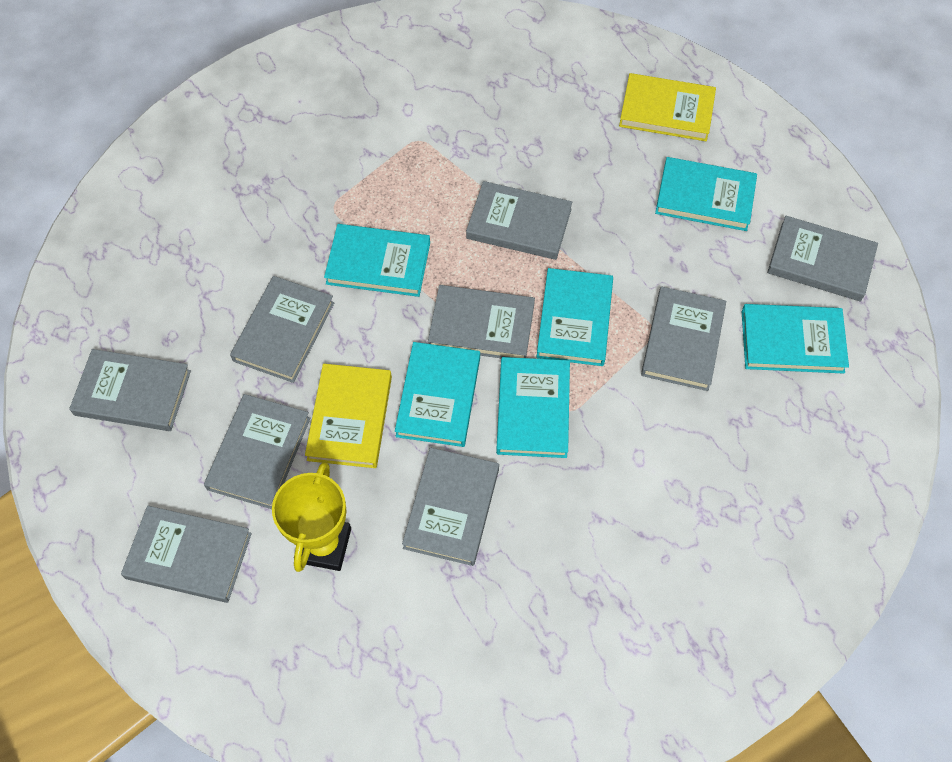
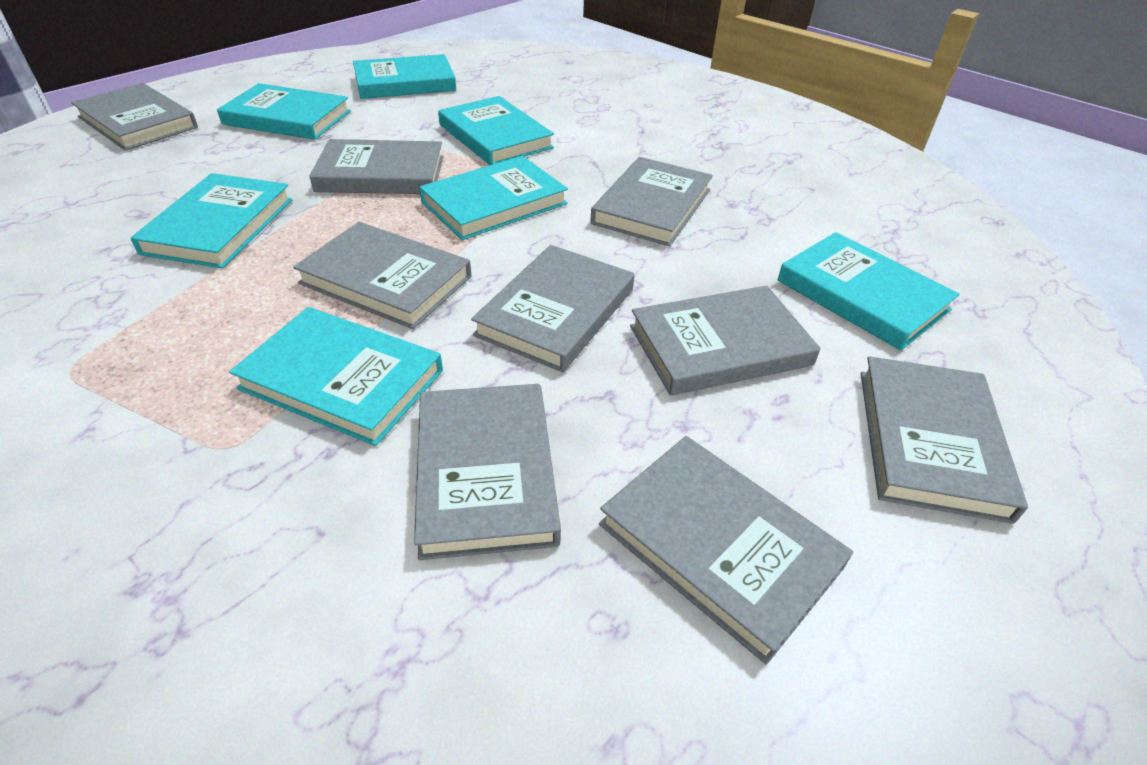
turquoise book: [324,224,430,297] [395,342,480,447] [496,357,570,458] [536,268,613,366] [655,157,757,231] [742,304,849,374] = 6 -> [130,173,292,268] [217,83,351,140] [229,307,443,446] [353,54,456,99] [419,156,568,240] [438,96,554,165] [778,232,960,350] = 7
yellow book: [305,364,392,468] [619,73,716,141] = 2 -> none = 0
yellow trophy: [272,461,351,572] = 1 -> none = 0

